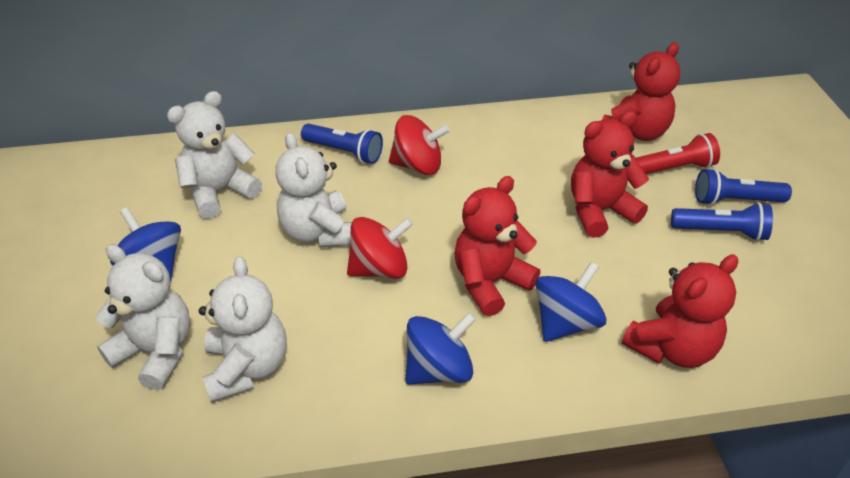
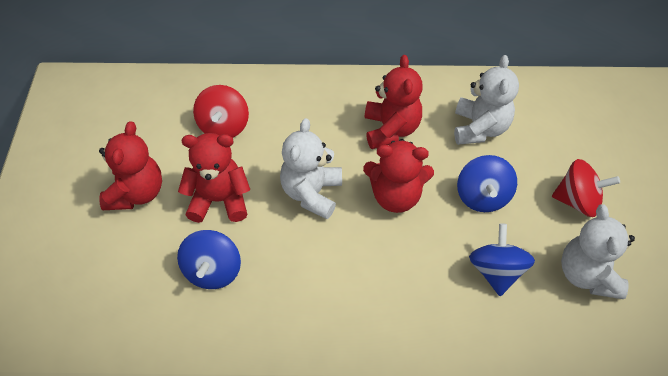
blue flashlight: [301,124,383,164] [671,202,773,241] [695,168,792,205] = 3 -> none = 0
red flashlight: [636,133,720,174] = 1 -> none = 0
white teddy bear: [95,244,191,390] [167,91,262,219] [199,256,287,403] [275,132,352,248] = 4 -> [280,118,342,219] [454,55,519,145] [561,204,635,299] = 3

